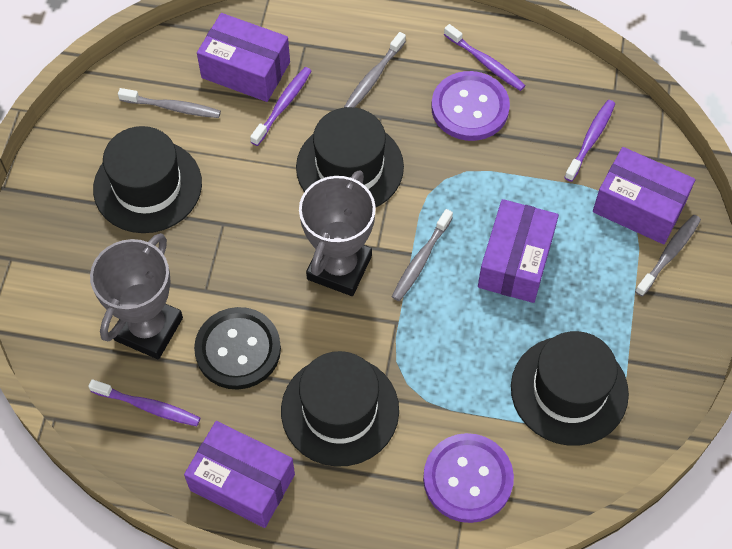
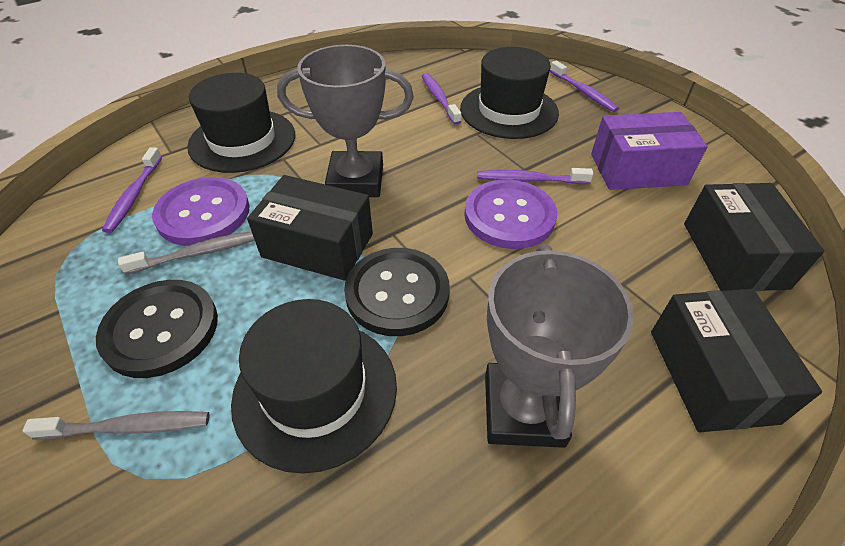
black box: none = 0 -> [247,175,373,280] [651,289,822,432] [684,183,824,291] = 3
black button: [194,307,281,390] = 1 -> [96,280,218,378] [344,248,450,336] = 2
black hat: [93,126,202,233] [281,351,399,467] [296,107,404,207] [511,331,629,446] = 4 -> [187,73,295,173] [231,299,397,474] [460,47,559,139] = 3
grey toothbrush: [118,88,221,118] [344,32,406,108] [392,209,453,301] [635,215,701,296] = 4 -> [23,411,210,440] [118,231,255,274] = 2
purple box: [184,421,295,528] [197,13,290,102] [478,199,559,303] [593,147,695,244] = 4 -> [591,112,708,190] = 1

